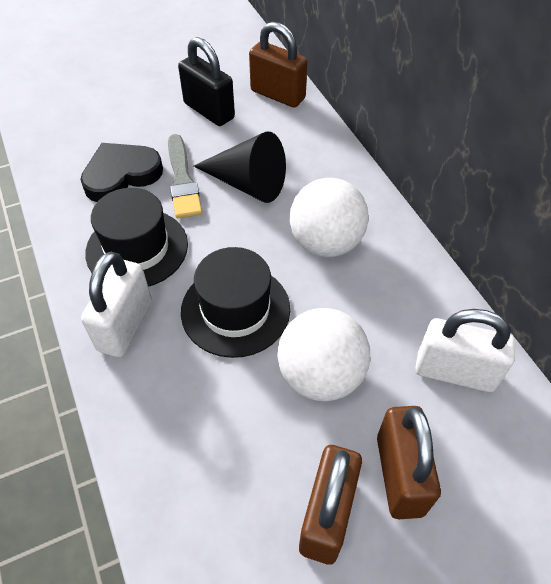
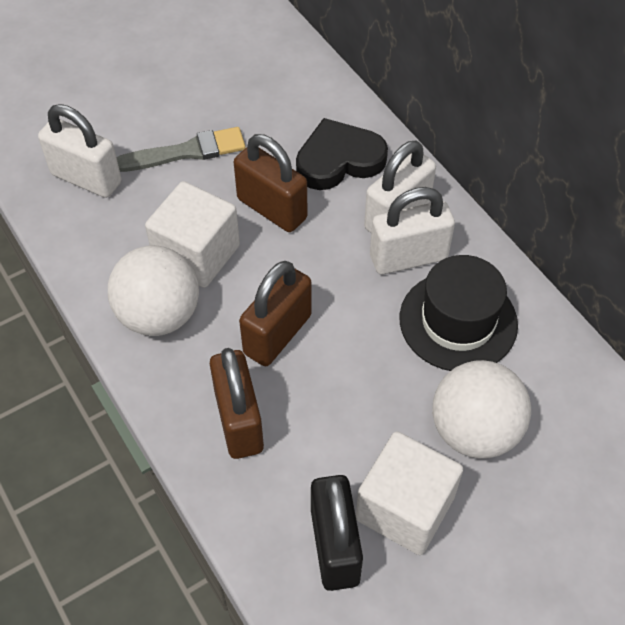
black cone: [194,131,286,203] = 1 -> none = 0
black hat: [85,188,188,287] [181,247,290,358] = 2 -> [400,255,518,371] = 1
white cube: none = 0 -> [145,181,240,288] [356,431,463,555] = 2
white padlock: [81,251,152,357] [415,309,516,392] = 2 -> [38,104,122,198] [364,140,436,233] [370,187,455,275] = 3

